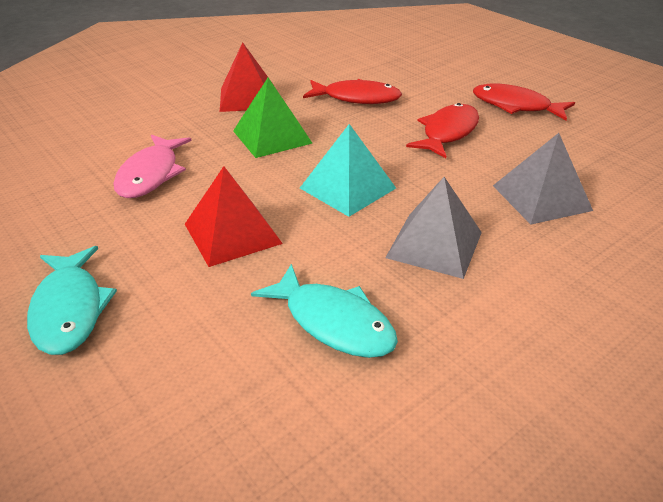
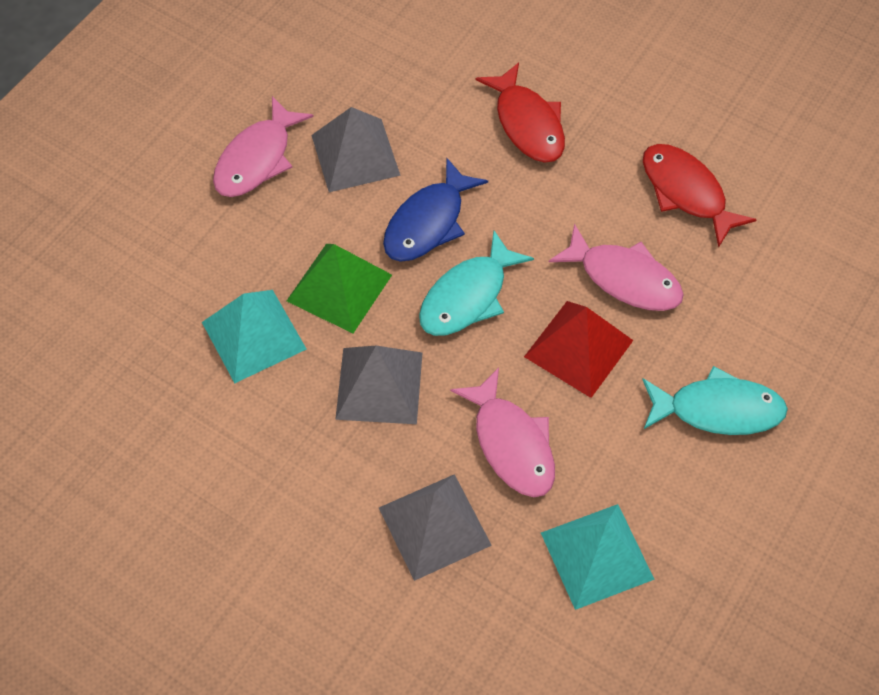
blue fish: none = 0 -> [383,158,488,262] = 1
grey pyramid: [385,177,482,279] [493,133,593,224] = 2 -> [311,107,401,192] [335,346,422,424] [379,474,492,581] = 3
pink fish: [113,134,192,198] = 1 -> [213,96,314,197] [450,368,555,497] [549,224,684,311] = 3
red fish: [303,79,402,104] [406,103,479,158] [473,84,575,120] = 3 -> [476,62,565,163] [643,144,757,248] = 2
red pyramid: [185,166,283,267] [220,42,274,112] = 2 -> [524,301,634,398] = 1
turquoise pyramid: [300,124,396,217] = 1 -> [202,290,307,383] [541,504,655,610] = 2

